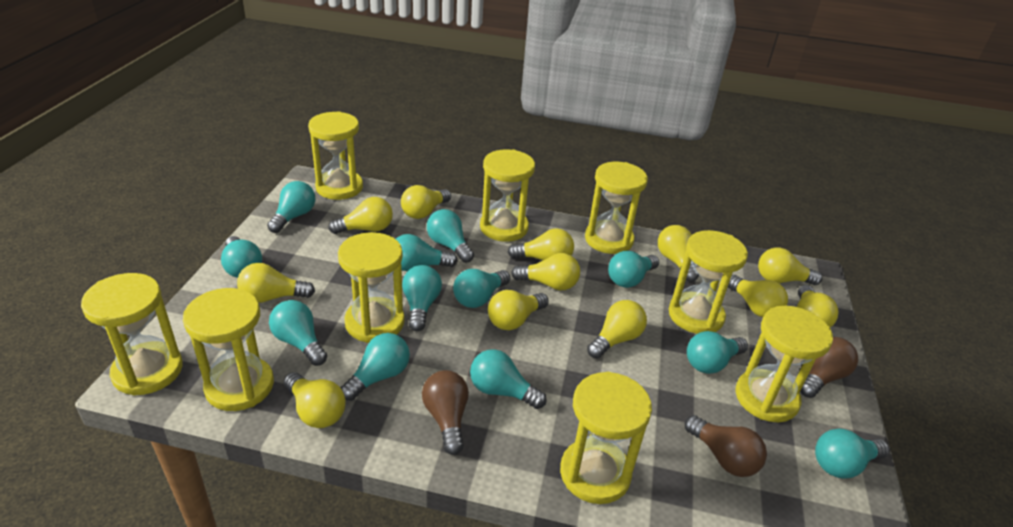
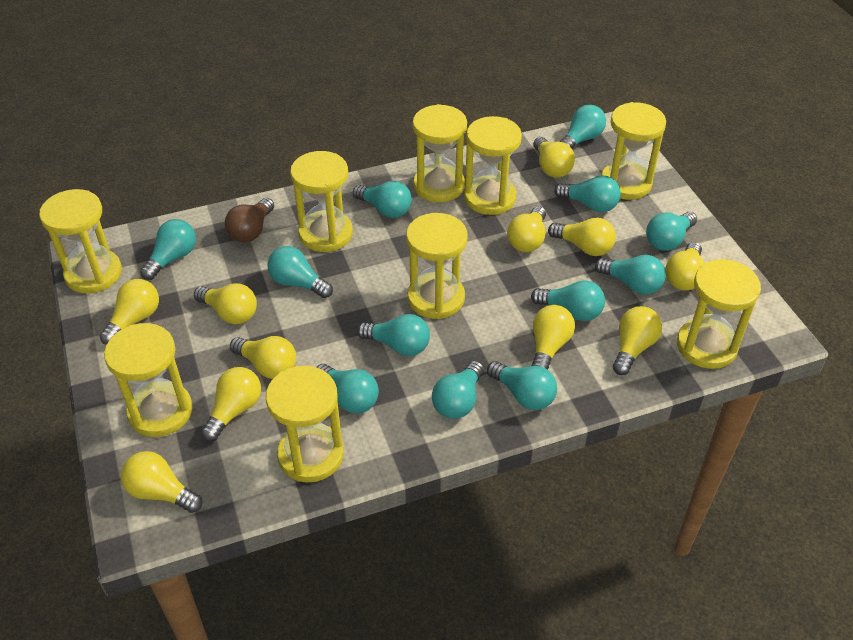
brown light bulb: [422,370,469,455] [685,415,767,477] [800,337,858,398] = 3 -> [225,198,274,243] = 1
yellow light bulb: [237,263,315,303] [284,372,346,428] [328,197,393,234] [401,185,451,219] [488,290,549,330] [508,228,574,260] [511,253,580,291] [587,300,647,359] [658,225,699,282] [728,275,788,318] [758,248,823,285] [797,285,839,328] = 12 -> [100,279,159,345] [121,451,202,513] [194,283,257,324] [201,367,261,441] [230,336,296,379] [507,206,546,252] [532,305,575,370] [533,137,575,178] [548,218,616,256] [613,306,662,375] [665,242,705,290] = 11

